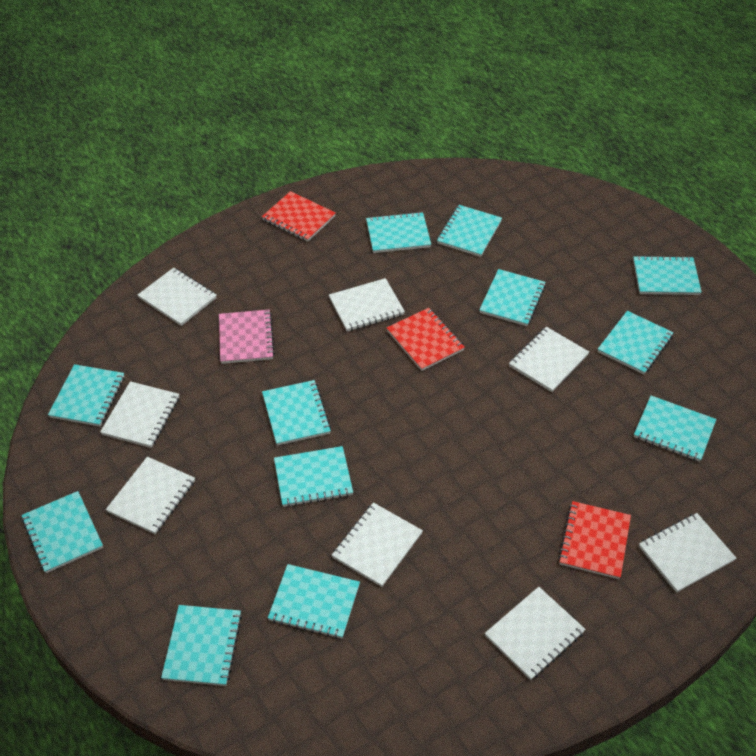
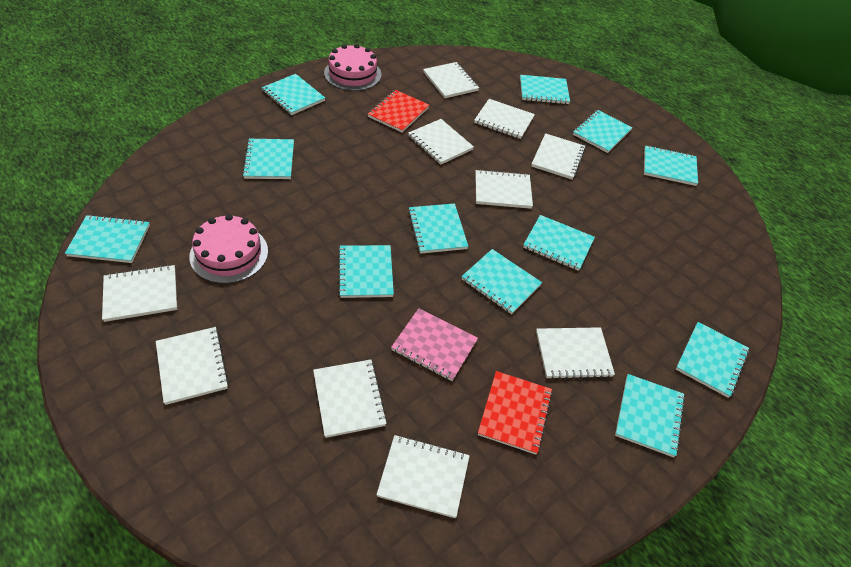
pink cake: none = 0 -> [189,214,268,284] [324,44,382,91] = 2
red notebook: [262,191,336,242] [387,308,465,371] [558,501,631,579] = 3 -> [368,90,429,132] [478,371,553,455] = 2
white notebook: [100,381,179,448] [106,457,195,534] [138,268,217,326] [329,278,405,331] [332,503,423,587] [485,587,586,680] [509,327,589,392] [639,513,736,593] = 8 -> [102,265,177,322] [156,327,229,405] [313,360,387,438] [376,435,470,518] [408,119,474,165] [423,62,479,98] [474,99,535,139] [475,169,533,209] [531,133,586,179] [536,327,615,379] = 10

